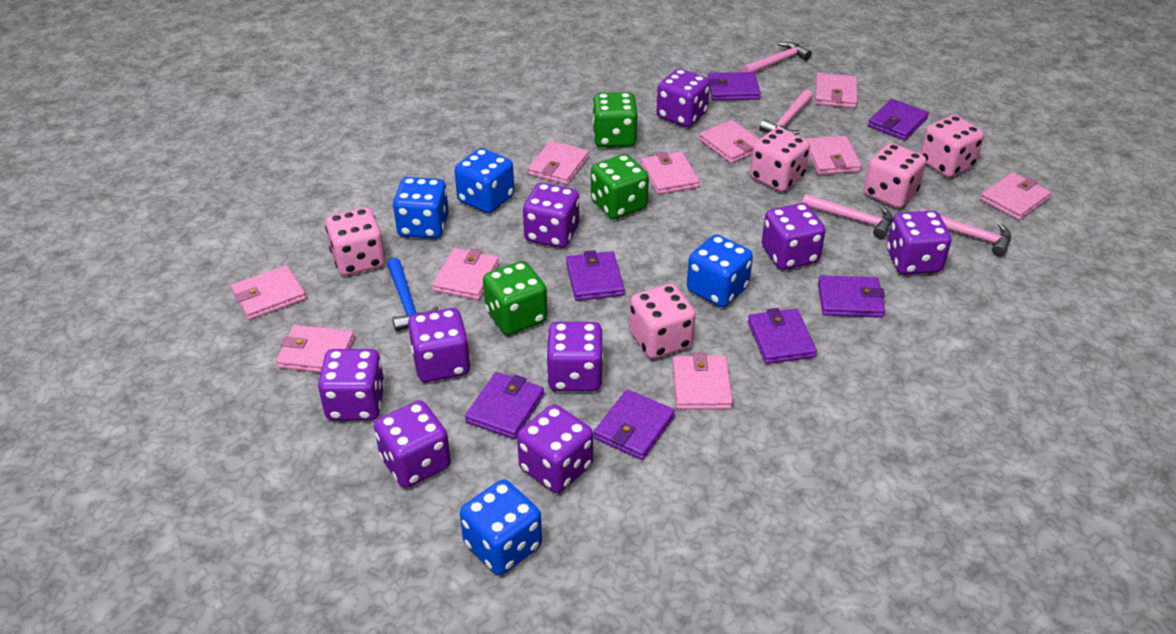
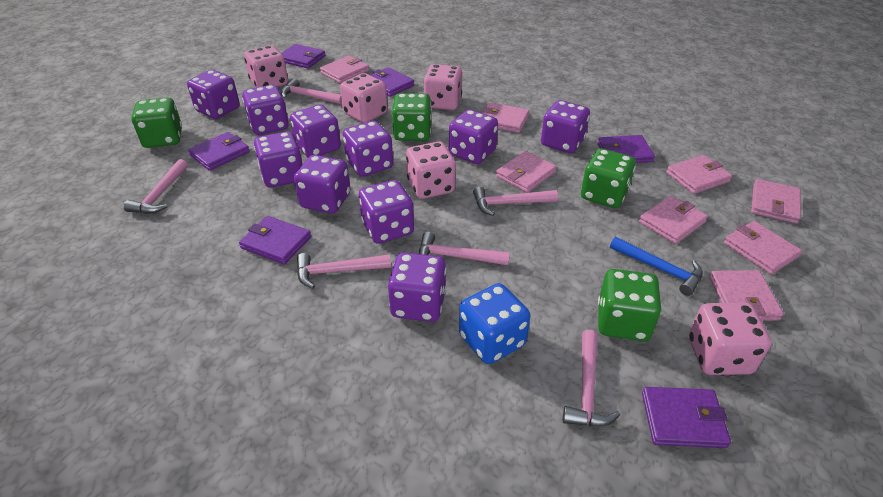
blue dice: [393,177,449,239] [454,148,514,213] [460,479,542,575] [687,234,753,307] = 4 -> [459,283,530,364] = 1
green dice: [483,261,547,335] [591,154,649,219] [592,92,638,147] = 3 -> [131,97,182,148] [392,93,431,141] [581,148,636,208] [598,269,661,341] = 4
pink hammer: [742,42,812,72] [759,90,813,135] [802,194,893,239] [920,209,1011,257] = 4 -> [124,159,188,214] [281,78,342,105] [297,253,391,289] [419,232,510,265] [473,187,558,216] [563,330,620,426] = 6
pink wallet: [231,265,306,320] [276,325,354,373] [432,248,499,300] [528,141,589,185] [641,151,700,195] [672,352,733,410] [699,120,759,163] [806,136,862,175] [815,73,857,108] [980,172,1051,220] = 10 -> [320,56,369,83] [482,102,529,133] [496,151,557,193] [639,195,708,244] [666,155,732,194] [710,270,784,321] [724,221,802,274] [751,179,801,224] = 8
purple dice: [318,349,385,420] [374,400,451,488] [408,308,471,382] [517,405,593,493] [523,183,579,248] [546,322,603,391] [657,69,710,127] [762,203,825,270] [887,211,951,275] = 9 -> [187,70,240,119] [242,85,289,135] [254,131,303,188] [290,105,341,158] [294,155,350,214] [343,121,393,177] [359,180,414,244] [388,252,446,322] [449,109,498,164] [541,100,590,153] = 10
purple wallet: [465,372,544,439] [566,250,625,301] [594,389,675,460] [708,72,761,101] [748,308,817,364] [818,275,885,318] [868,99,929,140] = 7 -> [188,132,250,171] [239,216,311,264] [281,44,325,68] [371,67,414,97] [598,135,655,163] [642,387,731,448] = 6

